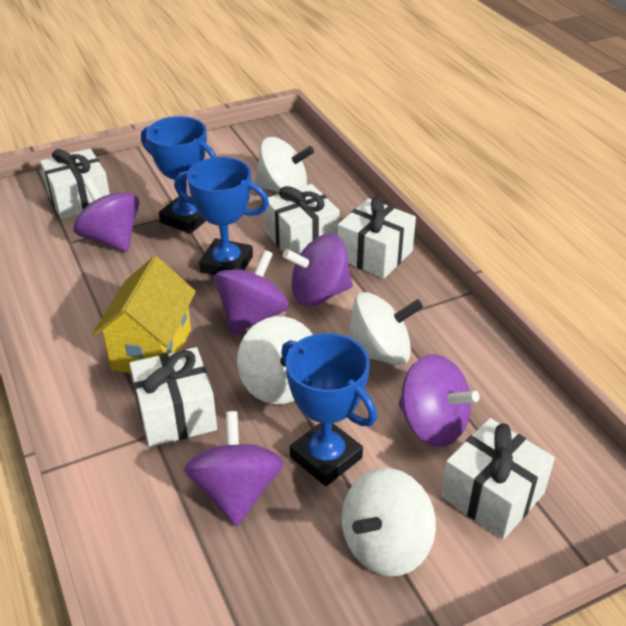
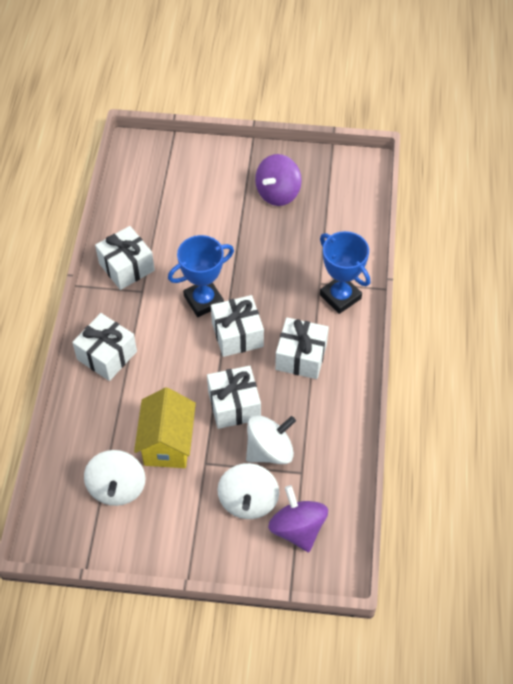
blue trophy: [141,116,217,234] [174,157,269,275] [281,333,377,486] = 3 -> [168,235,234,317] [320,231,370,314] = 2
purple spinning top: [73,179,139,252] [184,411,284,526] [214,250,288,335] [283,234,353,306] [399,354,480,447] = 5 -> [255,154,302,206] [268,485,328,552] = 2
white spinning top: [237,316,313,404] [255,137,314,192] [342,468,436,576] [347,292,423,365] = 4 -> [84,450,146,506] [217,463,279,519] [246,415,296,464] = 3

